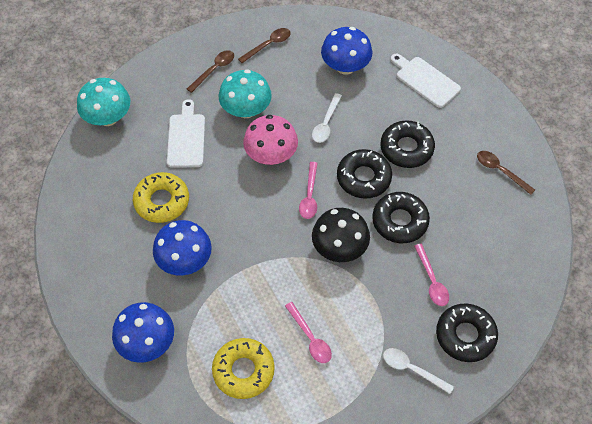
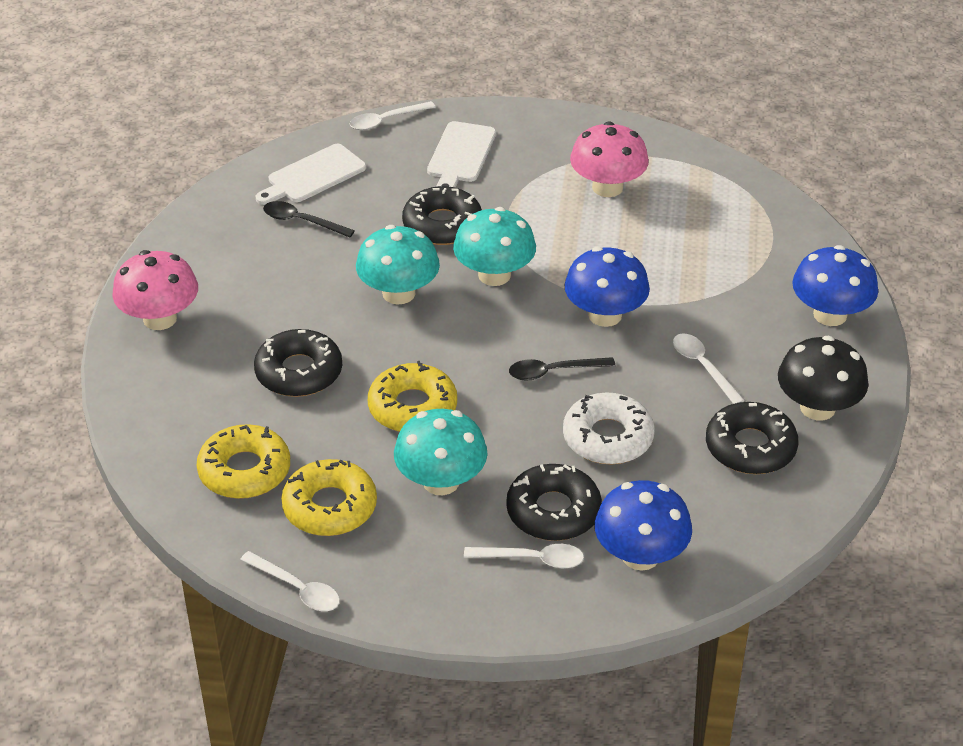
black spoon: none = 0 -> [263,201,355,238] [509,357,615,380] = 2
brown spoon: [187,50,234,93] [238,28,290,63] [477,151,535,195] = 3 -> none = 0
pink mushroom: [243,115,298,165] = 1 -> [112,250,198,330] [570,122,649,197] = 2
pink spoon: [285,302,332,363] [299,162,318,219] [414,244,449,306] = 3 -> none = 0
turquoise mushroom: [77,78,130,126] [219,69,272,118] = 2 -> [356,225,440,305] [394,409,488,495] [453,207,536,286] = 3
white donut: none = 0 -> [563,392,654,464] = 1
white spoon: [312,93,342,143] [383,348,454,394] = 2 -> [240,551,340,611] [350,101,435,130] [464,544,584,568] [673,333,745,404] = 4
yellow donut: [133,172,189,223] [212,338,275,399] = 2 -> [197,424,290,499] [281,459,377,536] [368,361,457,432] = 3

